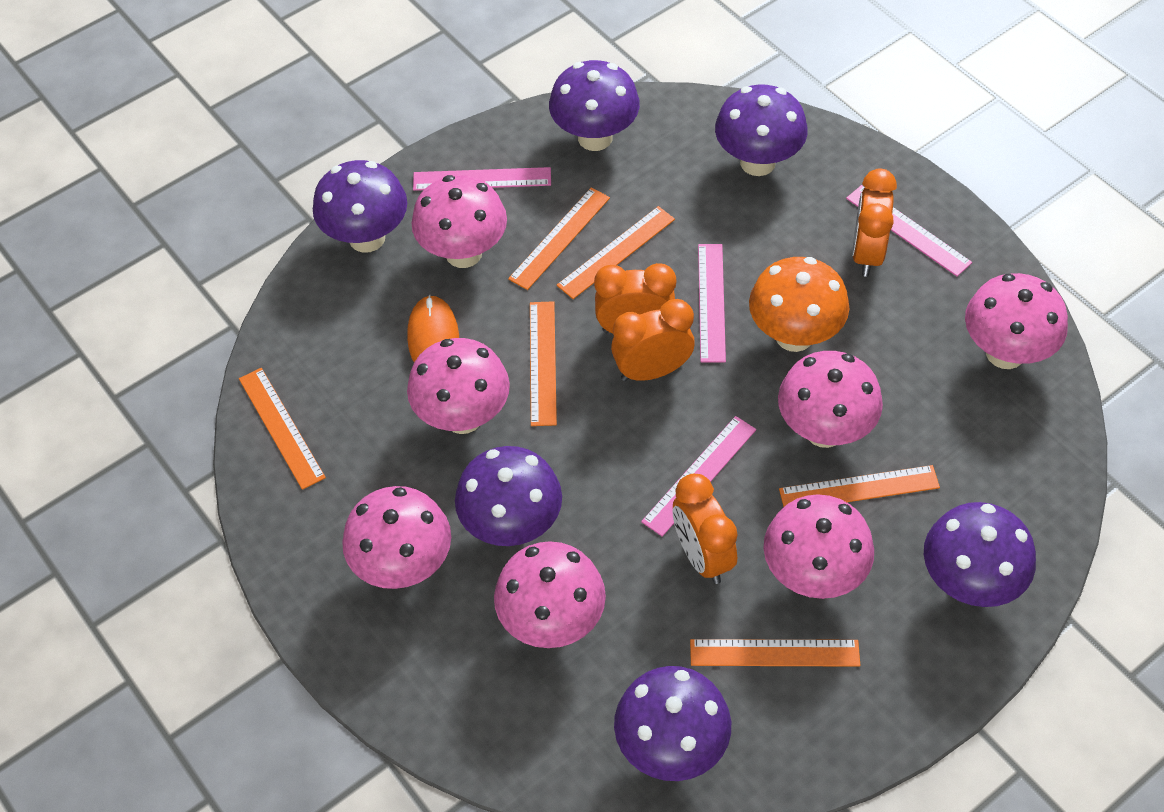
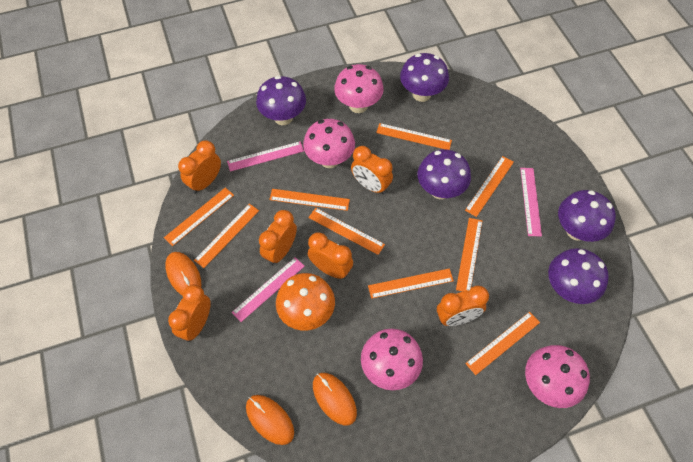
orange clock: [594,263,676,334] [611,299,695,381] [673,474,738,584] [852,168,897,277] = 4 -> [168,284,211,342] [178,140,221,194] [259,210,297,265] [308,232,353,279] [351,146,393,195] [437,285,489,326] = 6
orange mouse: [407,295,459,362] = 1 -> [165,252,201,296] [246,395,294,445] [313,373,357,426] = 3
orange ruler: [239,368,326,490] [508,187,610,290] [530,301,557,426] [557,206,675,299] [690,639,860,667] [779,465,940,507] = 6 -> [164,187,234,246] [194,204,259,268] [269,189,350,211] [308,208,385,255] [368,269,454,299] [376,123,452,150] [456,218,482,292] [465,156,514,217] [465,312,540,375] = 9
pink mushroom: [342,486,451,589] [407,338,510,434] [411,175,507,268] [494,541,606,648] [763,494,874,599] [778,351,883,448] [965,273,1068,369] = 7 -> [303,119,355,168] [334,64,384,113] [361,329,423,390] [525,345,590,408] = 4
pink ruler: [413,167,551,191] [641,416,756,537] [698,244,726,363] [846,185,972,276] = 4 -> [227,141,304,172] [231,257,305,322] [520,168,542,237] = 3
purple mushroom: [313,160,407,253] [455,446,562,546] [549,60,640,151] [614,666,731,781] [715,85,808,176] [924,502,1036,607] = 6 -> [256,76,306,125] [400,53,449,102] [418,149,471,199] [548,248,609,304] [558,190,616,242] = 5

